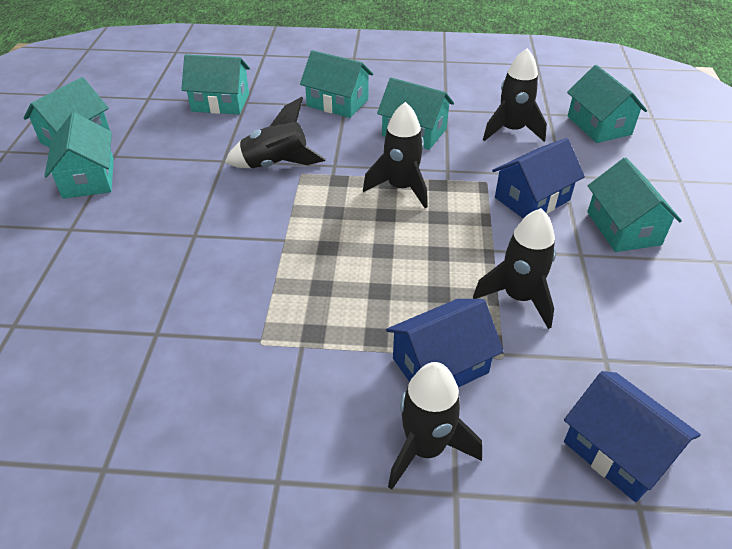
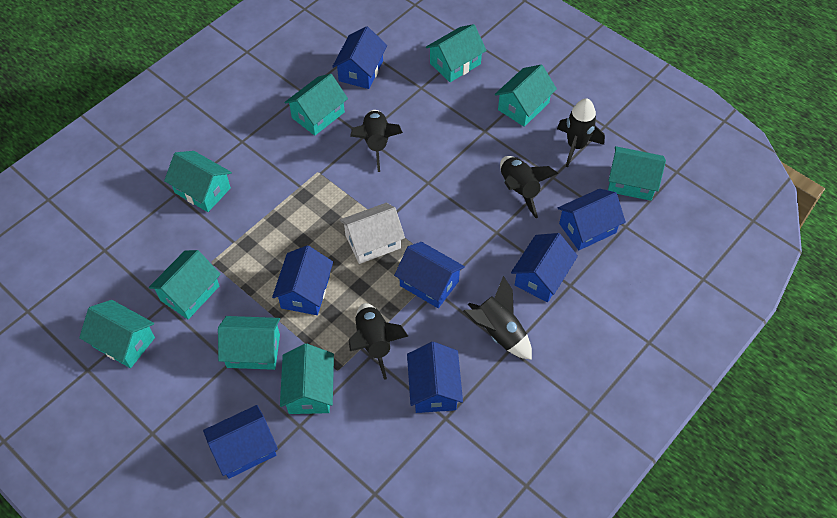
blue house: [386,299,504,387] [492,138,585,219] [564,371,701,502] = 3 -> [203,405,278,479] [272,245,333,315] [332,26,387,89] [394,242,465,308] [407,342,463,413] [511,233,578,302] [557,189,626,250] = 7
turquoise house: [24,77,110,148] [44,112,114,199] [181,54,250,114] [300,50,373,118] [377,77,454,150] [567,65,647,143] [587,157,682,252] = 7 -> [79,300,155,368] [149,250,221,319] [164,151,232,212] [218,316,280,370] [280,344,334,414] [284,74,348,136] [426,24,487,82] [495,65,557,127] [608,146,666,201] = 9
white house: none = 0 -> [340,203,405,264] = 1

